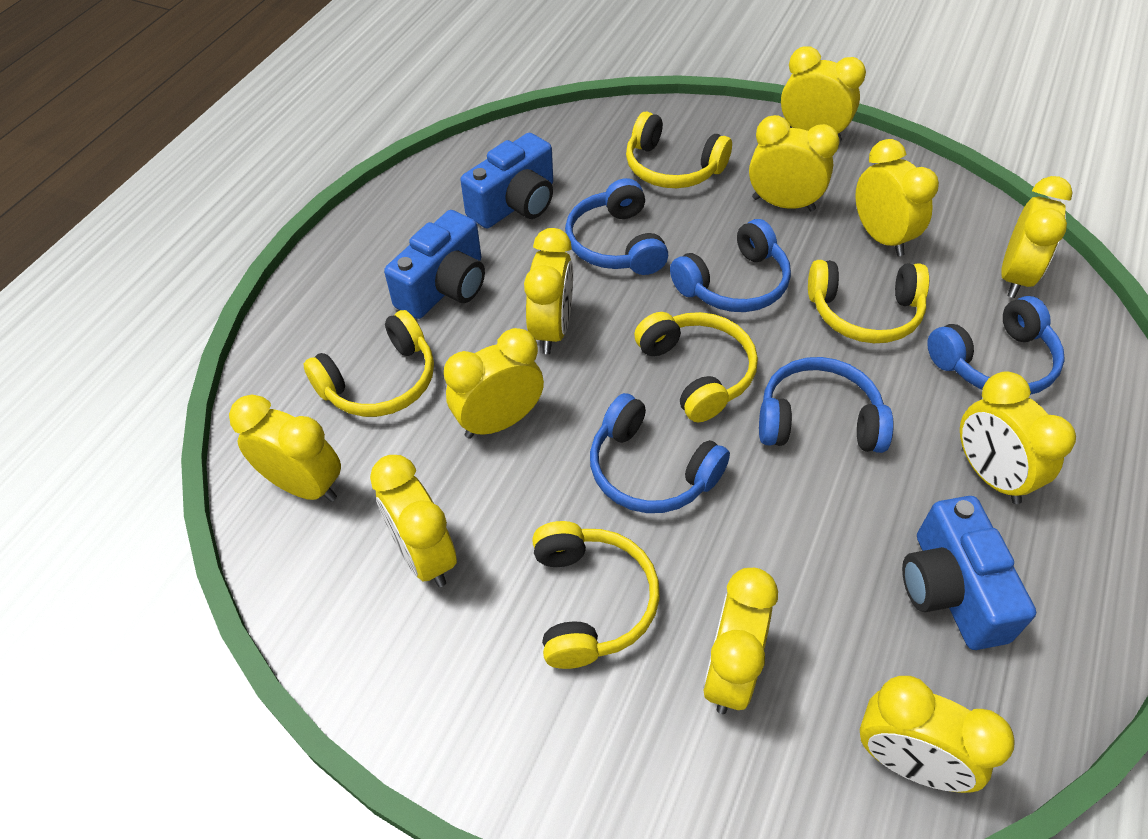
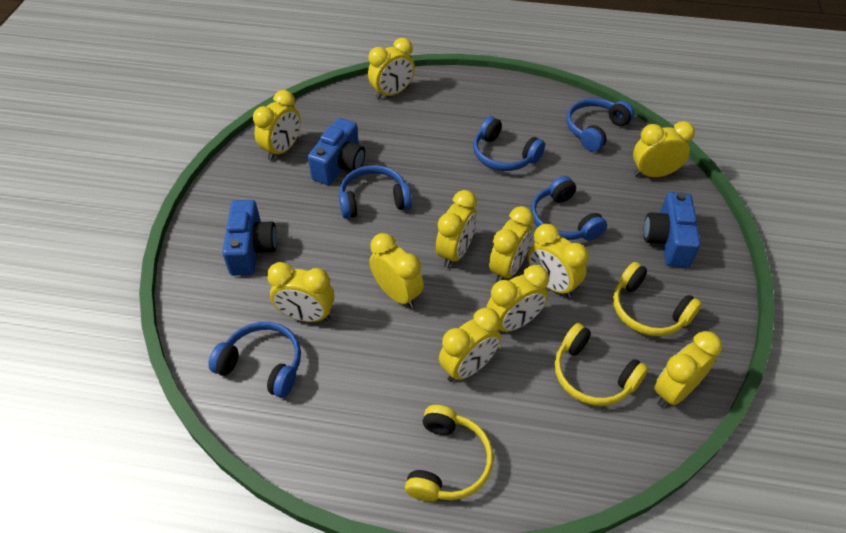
yellow headphones: [303,310,434,417] [532,521,660,669] [626,111,732,188] [634,312,758,422] [808,260,929,343] = 5 -> [405,405,493,502] [555,323,648,406] [613,262,702,336] = 3

